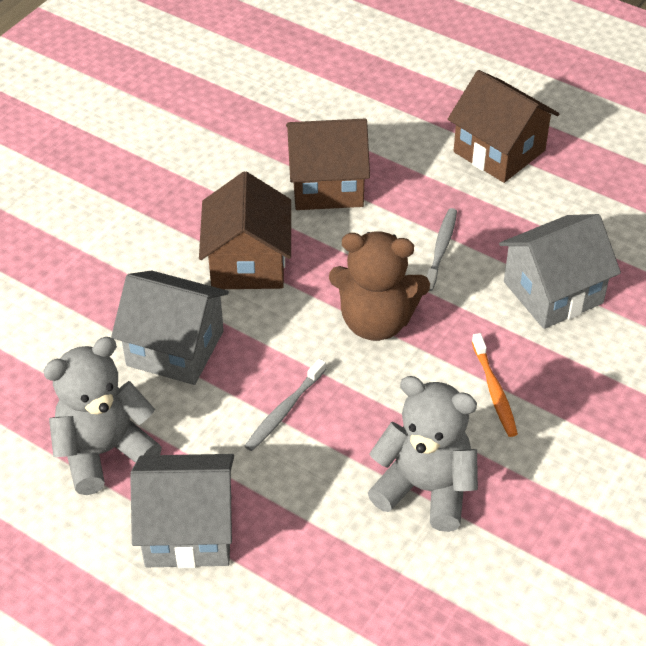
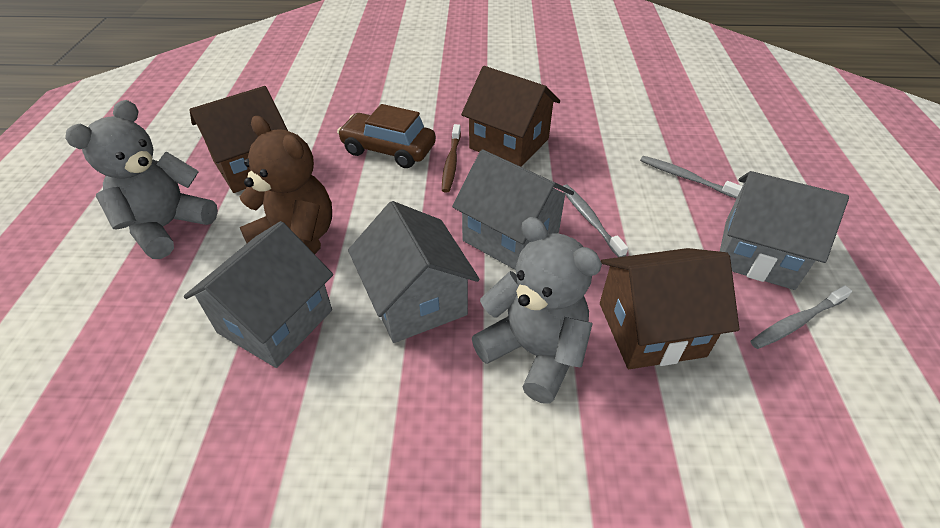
brown car: none = 0 -> [337,104,436,168] = 1
brown toothbrush: none = 0 -> [442,124,461,193] = 1
grey house: [111,270,229,385] [130,454,234,569] [499,214,621,329] = 3 -> [184,221,333,368] [348,201,480,343] [452,150,574,270] [720,171,849,290] = 4
grey toothbrush: [245,359,326,451] [426,208,457,291] = 2 -> [563,185,628,257] [640,156,742,199] [750,285,852,349] = 3
orange toothbrush: [472,333,518,437] = 1 -> none = 0

